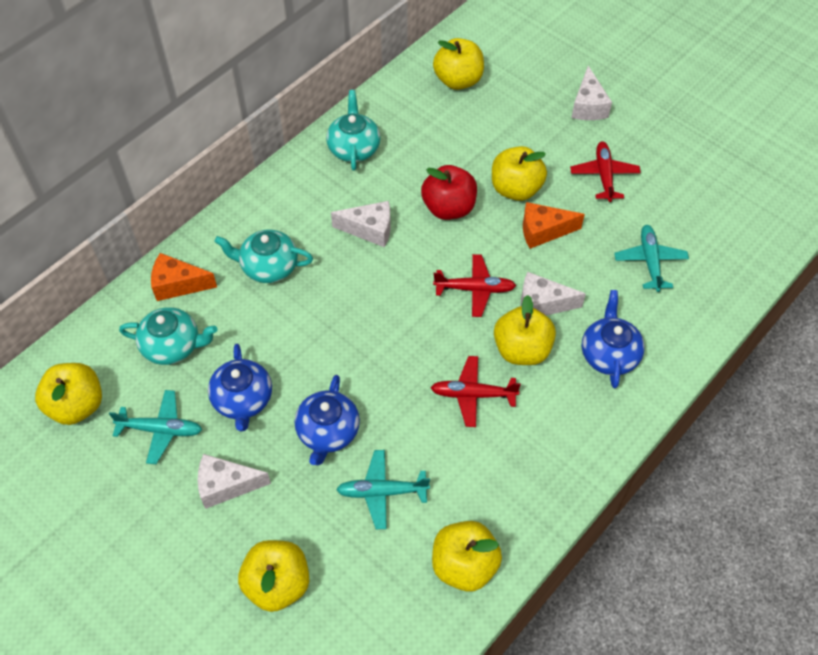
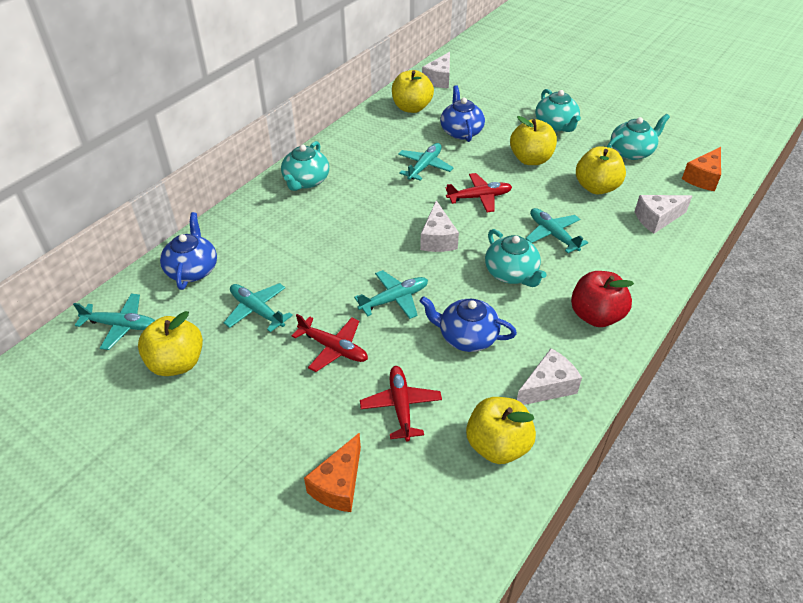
turquoise plane: [109,390,202,464] [336,450,430,529] [614,225,689,292] = 3 -> [73,294,155,350] [224,283,293,332] [354,270,428,319] [398,143,454,181] [525,208,588,253] = 5
turquoise teapot: [119,307,218,365] [214,230,313,283] [326,90,381,171] = 3 -> [281,141,329,191] [485,229,547,287] [535,89,581,132] [607,114,670,160] = 4
yellow apple: [35,363,102,425] [238,540,309,612] [432,521,502,592] [433,38,484,90] [492,146,547,201] [494,295,556,365] = 6 -> [138,311,203,376] [392,70,434,113] [466,397,536,464] [510,116,557,165] [576,146,626,195] = 5

